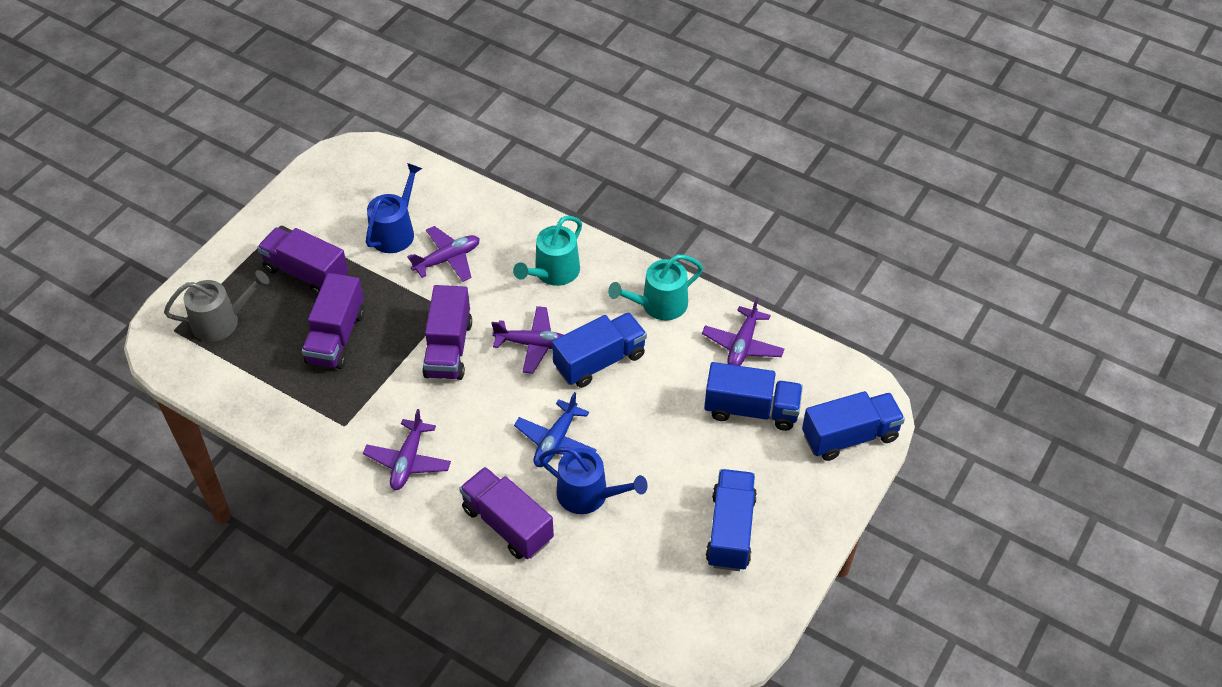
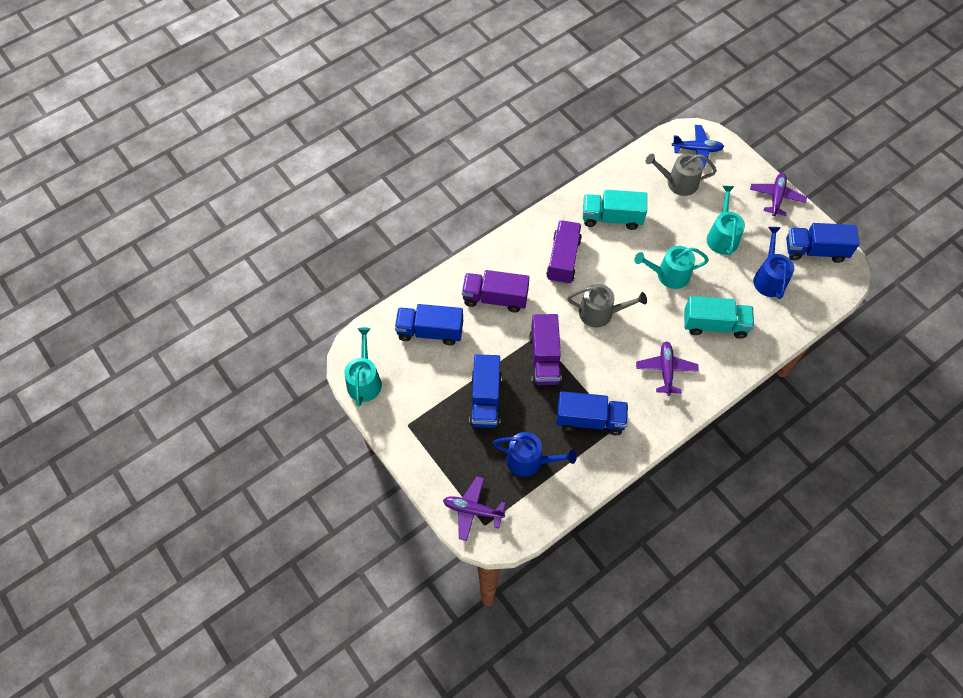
grey watering can: [164,270,269,342] = 1 -> [567,284,647,327] [646,154,717,196] = 2
purple plane: [363,409,451,490] [407,226,480,282] [491,306,563,374] [702,297,784,366] = 4 -> [443,476,505,541] [636,341,699,396] [750,173,807,216] = 3
purple truck: [257,227,348,296] [302,273,365,369] [422,285,472,380] [459,467,554,559] = 4 -> [462,270,530,313] [529,314,562,385] [546,220,582,284] = 3
turquoise truck: none = 0 -> [583,190,647,230] [684,296,754,339] = 2
turquoise watering can: [513,216,582,286] [608,254,703,320] = 2 -> [344,327,382,407] [634,246,709,289] [707,186,745,255] = 3

